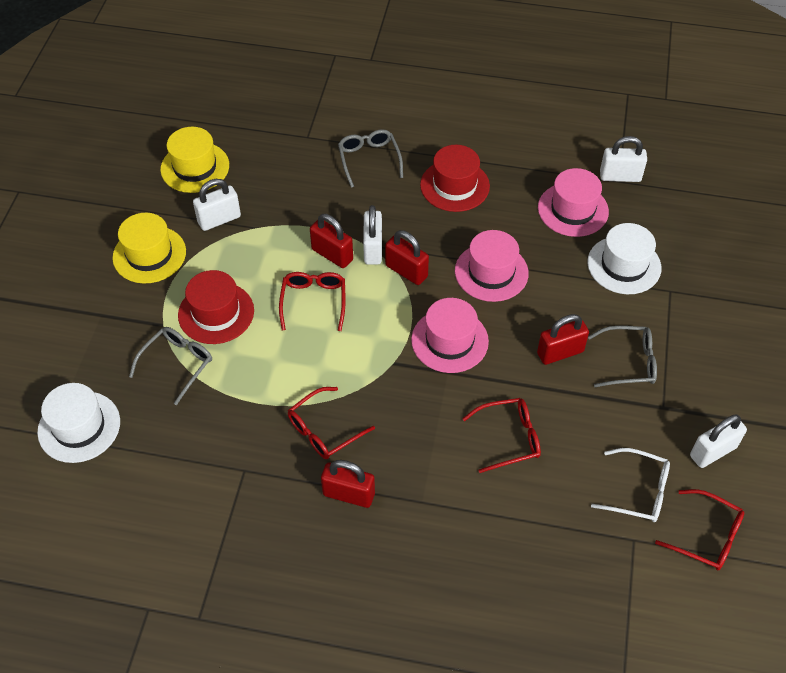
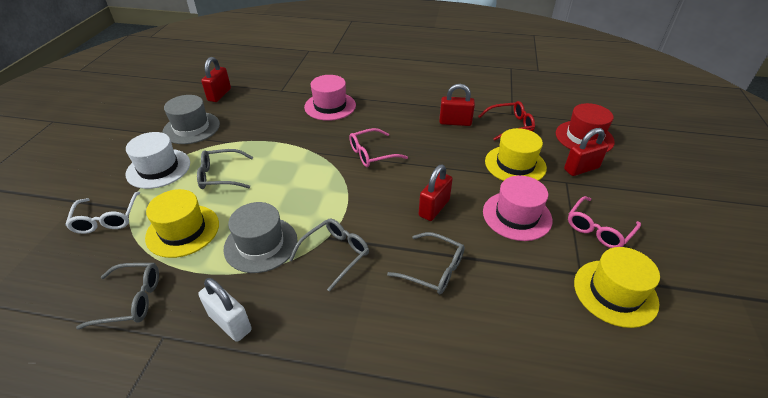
grey glasses: [129,327,212,405] [338,129,403,188] [588,326,657,387] = 3 -> [76,263,159,330] [197,149,253,189] [289,218,369,292] [387,232,465,294] = 4
grey hat: none = 0 -> [163,95,220,144] [224,202,297,273] = 2
pink glasses: none = 0 -> [349,128,408,167] [568,196,641,248] = 2
pink hat: [411,298,489,373] [455,230,529,302] [538,168,609,237] = 3 -> [304,75,356,121] [483,175,552,241] = 2
red glasses: [279,272,346,331] [288,387,375,459] [462,398,541,473] [655,489,744,570] = 4 -> [478,101,535,141] = 1
red hat: [178,270,254,344] [420,145,490,212] = 2 -> [556,103,615,153] = 1
white hat: [37,383,120,463] [587,223,661,294] = 2 -> [126,132,190,189] = 1
white padlock: [193,179,241,231] [363,205,382,265] [600,136,647,182] [690,414,747,468] = 4 -> [198,278,252,342] = 1
yellow hat: [112,213,186,283] [160,127,229,193] = 2 -> [145,189,219,258] [485,128,547,181] [574,247,660,328] = 3

